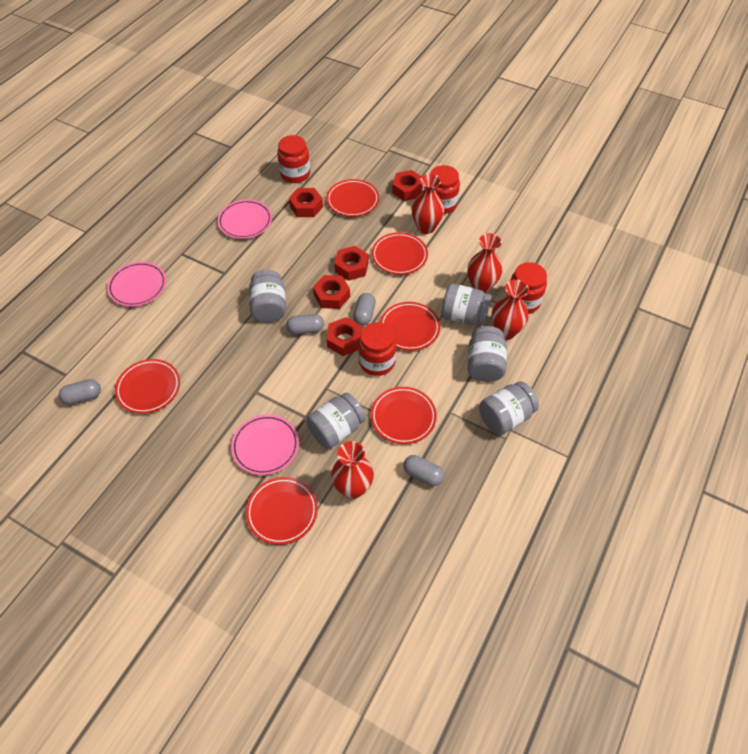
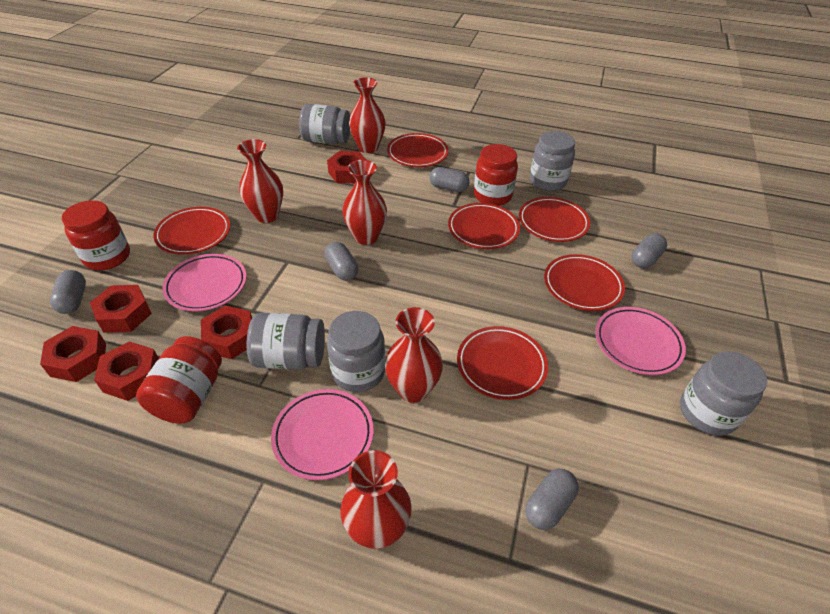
grey capsule: [59,379,101,405] [286,314,324,335] [353,293,376,326] [403,455,444,486] = 4 -> [50,270,86,314] [325,242,358,281] [429,167,470,192] [525,469,579,530] [632,233,667,268] = 5
red jar: [277,135,310,183] [358,322,396,376] [430,165,460,214] [506,262,547,314] = 4 -> [62,200,130,270] [136,336,222,424] [474,144,518,206] = 3
red vase: [331,441,374,499] [412,174,444,234] [467,233,503,293] [491,279,529,340] = 4 -> [237,139,283,223] [340,450,412,549] [342,160,387,245] [349,77,386,153] [385,307,443,403] = 5

